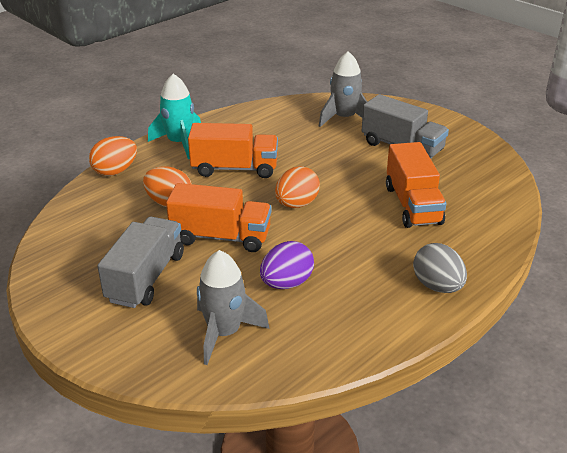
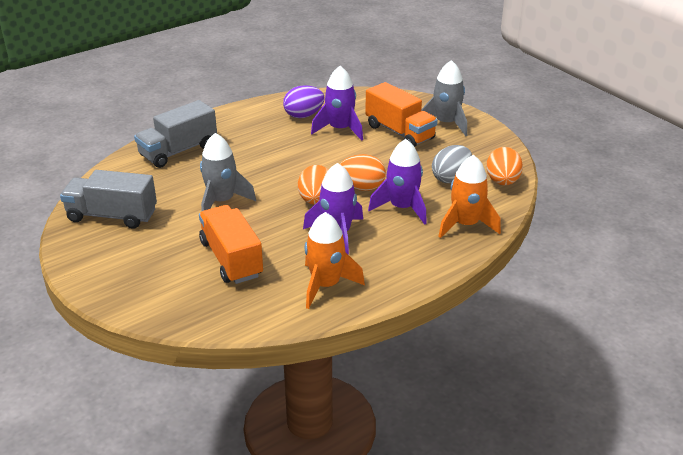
orange rocket: none = 0 -> [304,212,365,309] [438,155,501,238] = 2
orange truck: [166,183,271,252] [188,123,278,178] [386,142,446,228] = 3 -> [199,205,263,284] [365,82,438,147] = 2
purple rocket: none = 0 -> [303,163,363,255] [311,66,363,141] [368,139,427,225] = 3
turquoise rocket: [148,74,201,159] = 1 -> none = 0

